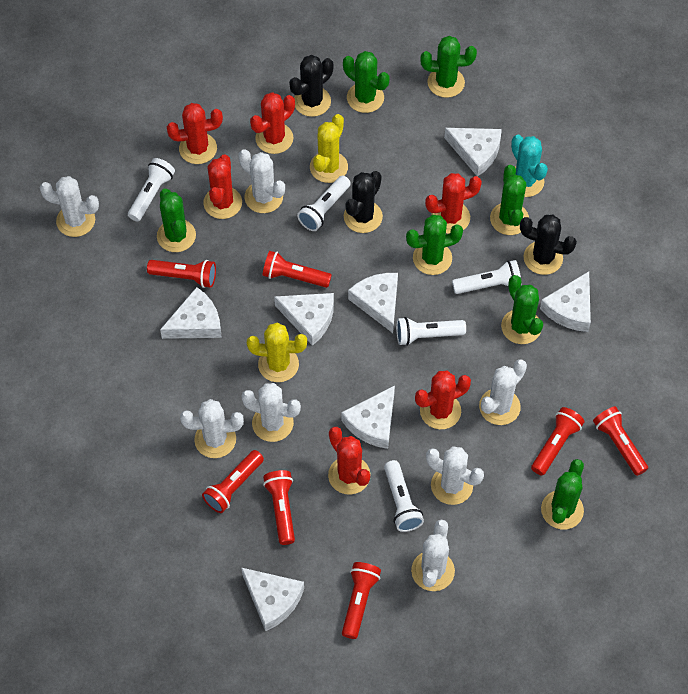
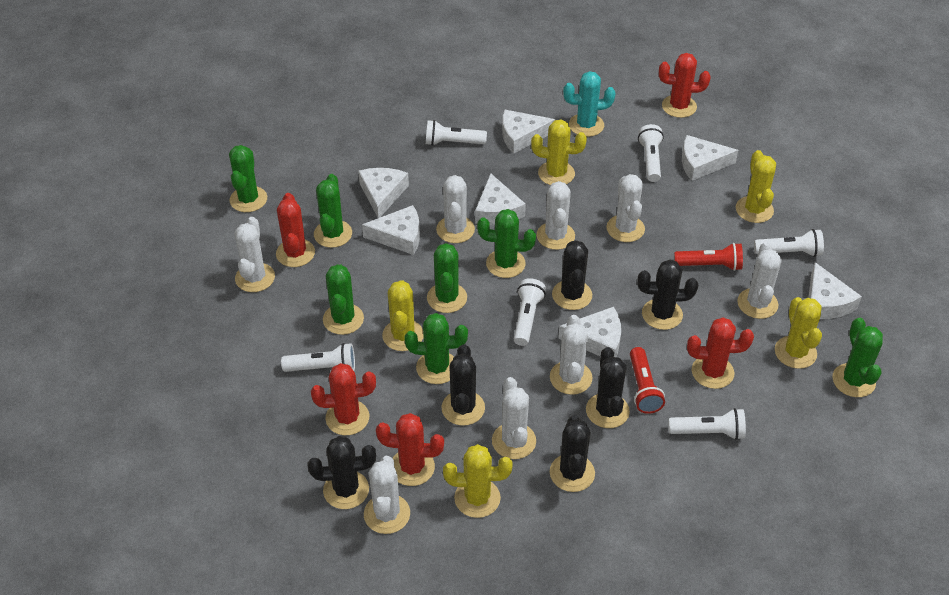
black cactus: [289,55,333,117] [344,171,383,233] [520,215,577,275] = 3 -> [308,436,376,509] [441,344,485,426] [550,415,595,492] [552,240,592,310] [586,347,630,428] [638,260,698,330] = 6
red cactus: [167,103,223,164] [203,154,242,219] [250,92,295,154] [328,427,370,495] [415,371,471,429] [425,173,482,234] = 6 -> [276,193,315,267] [311,363,376,435] [376,413,444,486] [659,53,711,118] [687,317,754,389] = 5
red flashlight: [147,260,216,288] [202,450,264,513] [263,251,332,288] [263,470,295,545] [342,562,381,639] [531,407,584,476] [593,406,648,476] = 7 -> [630,347,665,414] [674,243,743,271] = 2
white cactus: [40,176,99,237] [180,399,244,458] [239,149,285,213] [241,383,301,442] [411,520,455,591] [426,446,484,505] [479,359,527,425] = 7 -> [235,217,275,292] [364,456,410,534] [436,175,475,243] [492,377,536,459] [536,181,575,250] [550,315,593,395] [606,174,645,242] [737,242,782,319] = 8
white flashlight: [128,158,175,222] [297,175,351,231] [384,460,424,532] [396,317,466,346] [452,260,522,294] = 5 -> [281,343,355,372] [426,120,487,146] [514,278,546,346] [638,124,664,182] [668,408,746,440] [754,229,824,257] = 6
yellow cactus: [247,323,307,382] [310,114,348,183] = 2 -> [382,280,423,351] [443,444,512,518] [531,120,587,185] [736,150,776,223] [775,297,822,369] = 5

